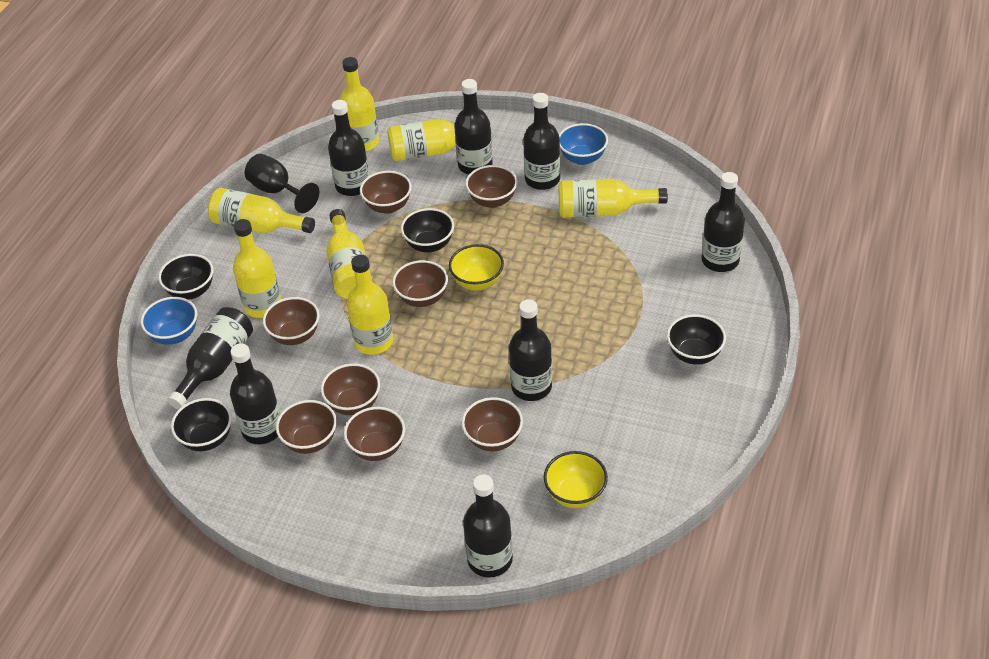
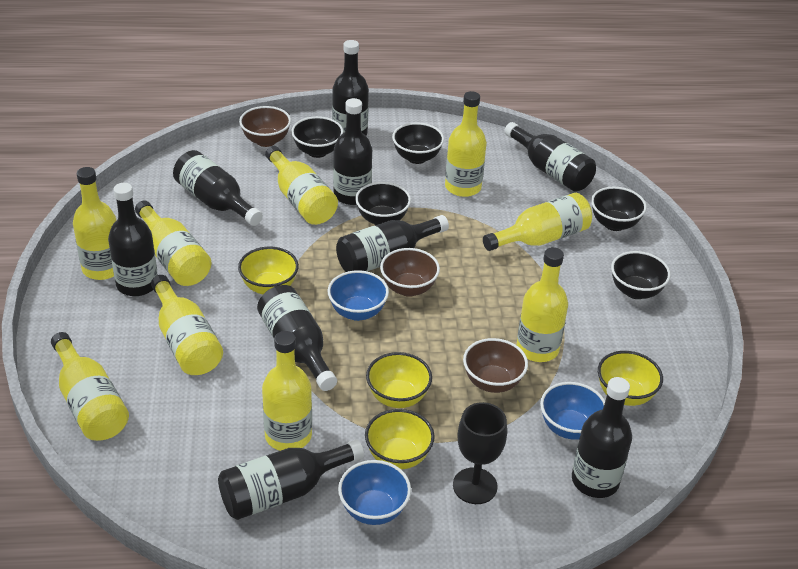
black bottle: [167,307,253,409] [230,343,280,444] [328,100,369,196] [454,79,493,175] [463,474,513,578] [509,299,552,401] [523,93,560,190] [701,172,745,272] = 8 -> [108,183,158,296] [173,150,263,226] [218,439,364,520] [257,285,337,391] [332,40,369,135] [333,98,372,205] [336,215,449,272] [504,122,596,192] [572,377,632,498] = 9
black bowl: [158,254,213,300] [171,398,232,451] [401,208,454,253] [667,314,726,365] = 4 -> [291,116,343,158] [355,182,411,225] [392,123,444,164] [591,187,647,231] [611,251,671,299] = 5
blue bowl: [141,297,197,345] [559,123,608,165] = 2 -> [328,270,389,321] [338,460,411,525] [540,382,605,440] = 3
brown bowl: [263,297,319,345] [276,400,337,454] [321,363,380,415] [344,407,405,461] [360,171,412,214] [392,260,448,307] [462,397,523,451] [465,165,517,208] = 8 -> [239,106,291,147] [380,248,440,297] [463,338,528,393] = 3
yellow bottle: [208,188,315,233] [233,219,281,318] [326,209,373,299] [340,57,379,152] [347,255,393,355] [387,119,491,161] [559,179,668,218] = 7 -> [51,332,129,441] [73,167,116,280] [135,200,212,286] [151,275,223,375] [262,331,312,451] [265,146,338,225] [445,91,487,197] [483,193,592,251] [517,247,568,362] = 9
yellow bowl: [449,244,504,291] [544,451,608,508] = 2 -> [238,247,299,294] [365,409,435,469] [366,352,432,408] [598,351,663,406] = 4

